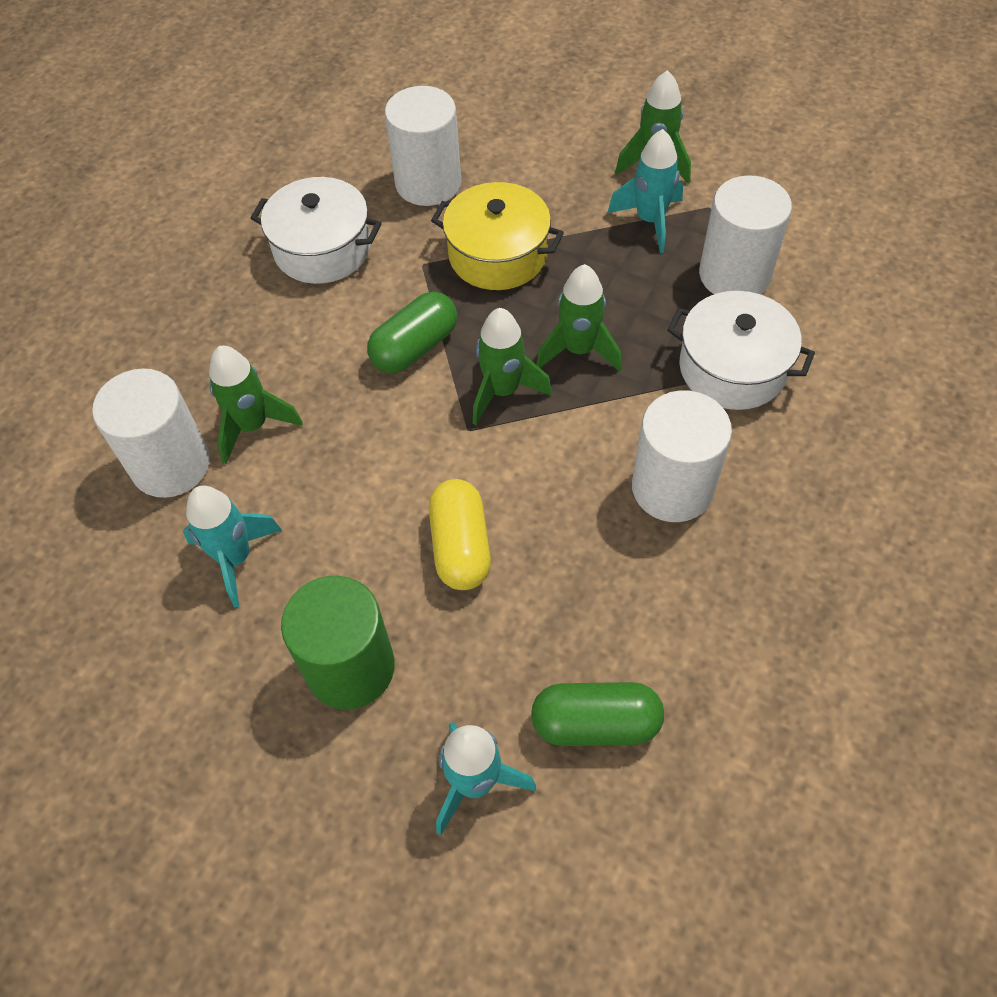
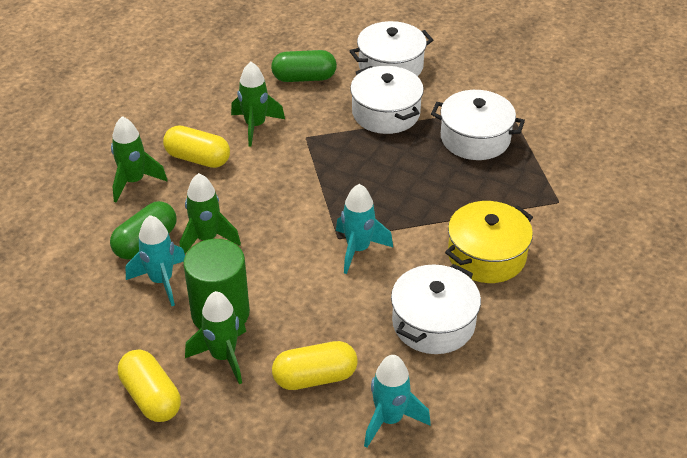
white cylinder: [92,369,210,498] [385,86,461,206] [632,390,732,522] [699,175,792,294] = 4 -> none = 0
white pot: [251,177,381,284] [667,291,815,410] = 2 -> [350,21,433,76] [350,66,424,134] [391,264,481,354] [431,90,525,160] = 4
yellow capsule: [429,479,491,590] = 1 -> [118,350,181,422] [163,125,230,168] [272,341,358,390] = 3

